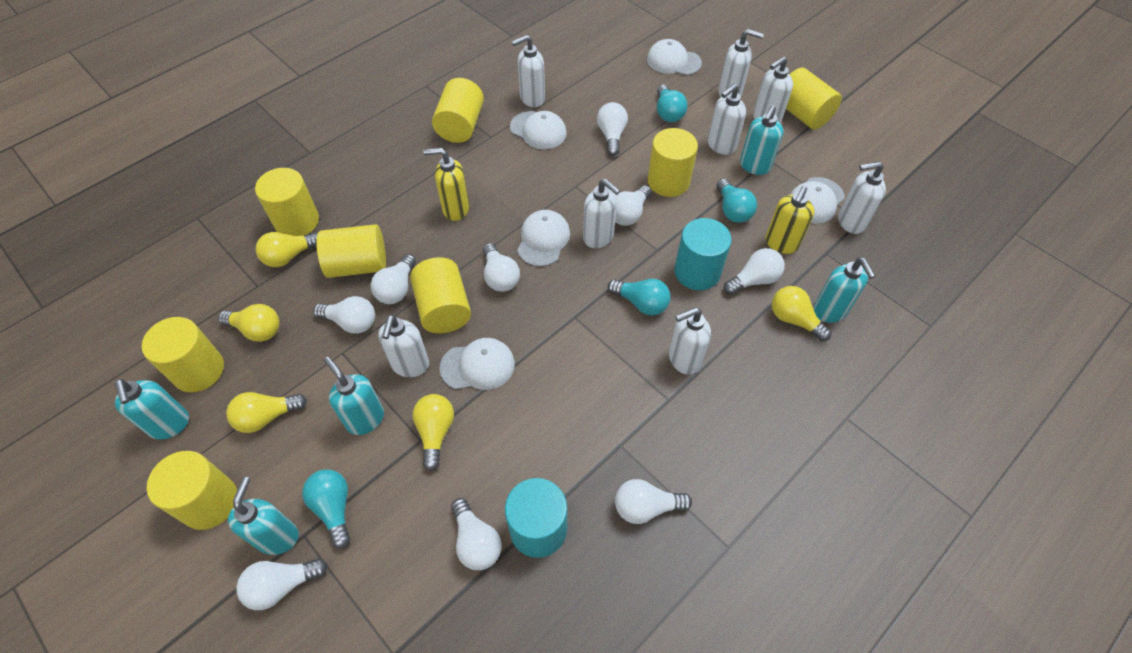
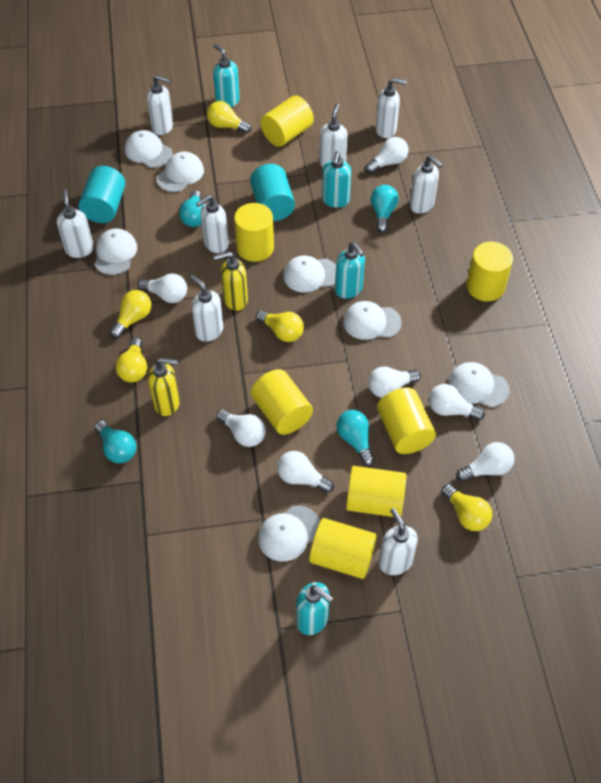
turquoise soap dispenser: [115,379,189,439] [228,477,299,555] [324,357,384,435] [740,105,784,175] [813,257,875,323] = 5 -> [213,43,240,108] [296,582,333,635] [322,151,351,208] [335,242,365,299] = 4
white cap: [440,338,515,390] [510,111,567,149] [517,210,570,266] [647,39,702,75] [790,177,845,224] = 5 -> [95,228,137,275] [125,130,173,168] [156,152,204,192] [258,505,320,561] [283,255,336,293] [343,301,402,340] [448,362,509,407] = 7
white light bulb: [236,558,328,610] [313,296,375,334] [371,254,416,304] [451,498,502,570] [483,243,520,292] [597,102,628,156] [615,185,652,226] [615,479,692,524] [724,248,785,295] = 9 -> [138,273,187,303] [216,409,266,447] [277,451,334,493] [366,137,408,174] [368,366,421,398] [429,384,485,421] [456,442,514,482] = 7
yellow cylinder: [142,317,224,392] [147,451,237,530] [255,168,319,236] [316,224,386,278] [410,257,471,333] [432,78,484,143] [648,128,698,197] [786,68,842,129] = 8 -> [234,203,274,262] [251,369,313,435] [261,96,314,147] [309,518,377,579] [346,466,407,517] [377,388,436,454] [466,242,513,301] = 7

